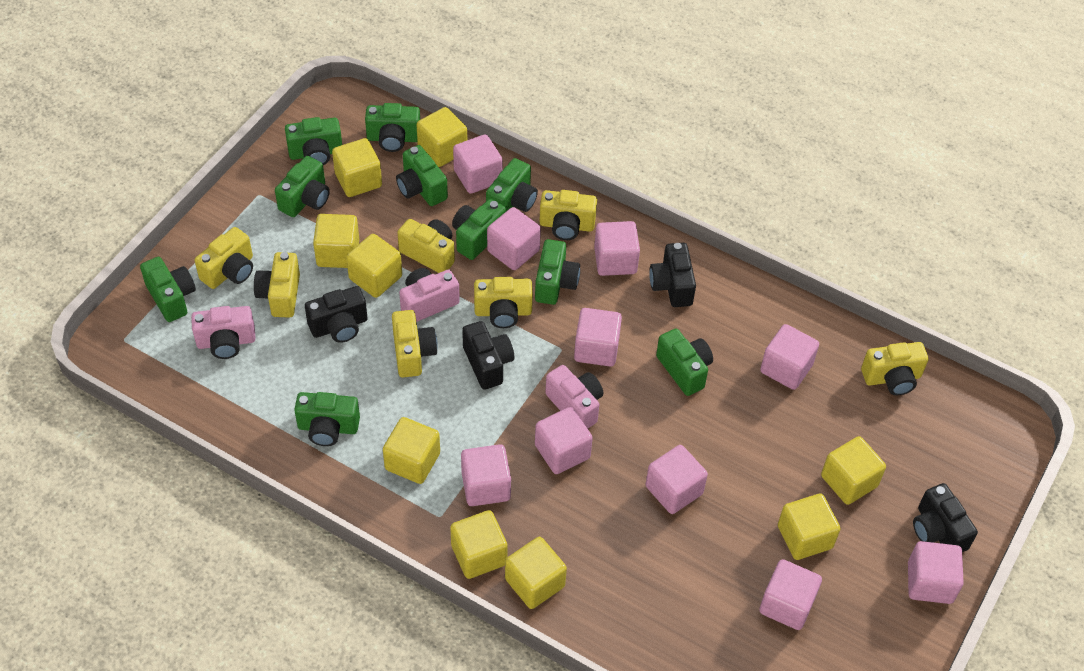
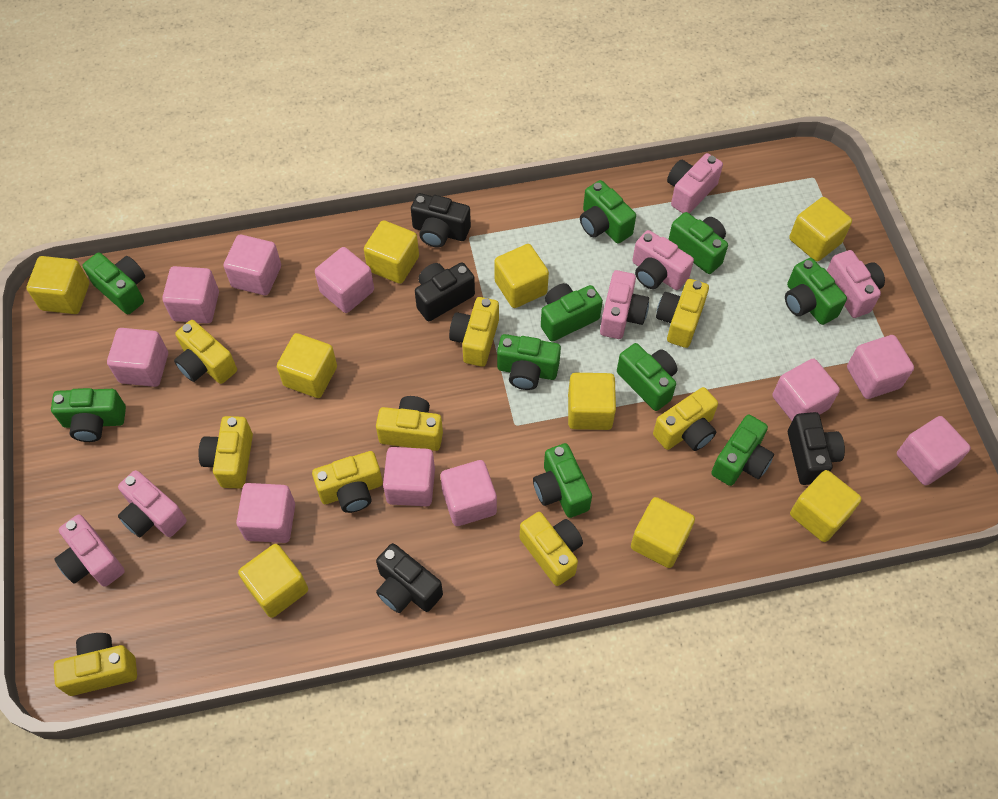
pink camera: [191,306,256,359] [399,268,460,322] [545,365,603,429] = 3 -> [54,515,125,587] [118,470,187,537] [600,270,649,339] [632,230,694,290] [667,153,723,214] [827,250,885,318] = 6
yellow camera: [195,227,253,289] [254,252,300,318] [392,310,438,378] [397,219,455,273] [474,277,533,328] [539,190,597,240] [861,342,928,395] = 7 -> [54,633,137,696] [174,320,237,384] [198,416,253,489] [312,451,383,513] [376,396,443,451] [449,297,499,367] [520,512,583,586] [653,387,718,451] [656,279,709,348] = 9

